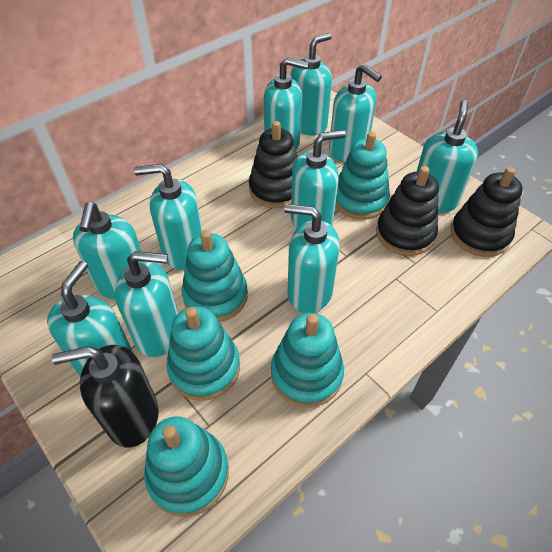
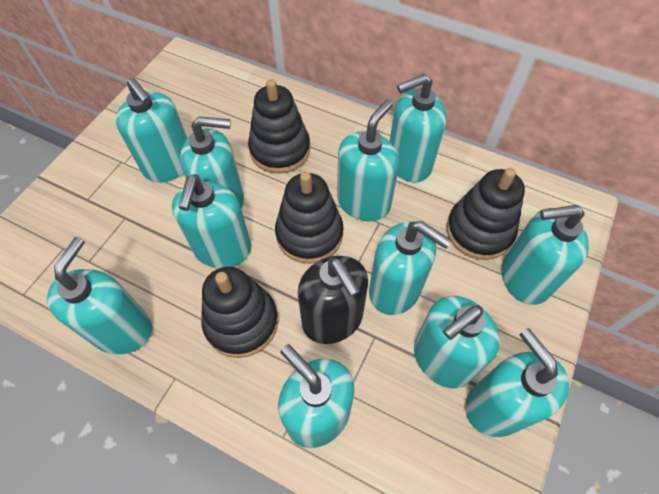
black stacking toy: [249,121,298,208] [376,166,439,256] [450,167,523,257] = 3 -> [201,267,279,358] [248,79,310,174] [275,172,344,264] [446,168,525,260] = 4
turquoise soap dispenser: [47,261,133,376] [73,202,142,300] [114,251,178,357] [134,164,202,270] [264,57,309,150] [284,204,340,313] [290,33,332,135] [291,130,346,229] [329,64,382,162] [416,100,478,213] = 10 -> [47,237,152,354] [116,77,187,183] [172,174,251,268] [180,116,244,209] [278,344,354,448] [337,99,399,222] [369,221,452,315] [390,74,447,182] [414,296,500,389] [465,328,569,437] [502,205,589,305] = 11
turquoise stacking toy: [144,416,229,517] [166,306,240,401] [182,230,248,322] [271,313,344,407] [335,132,390,220] = 5 -> none = 0

